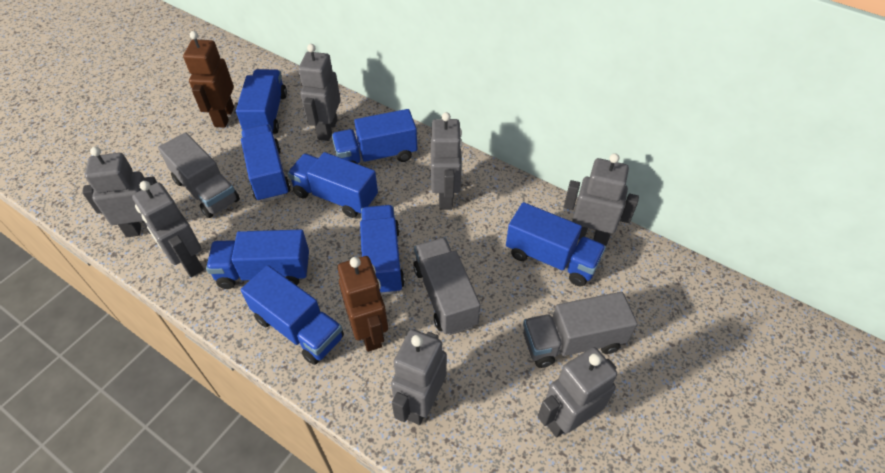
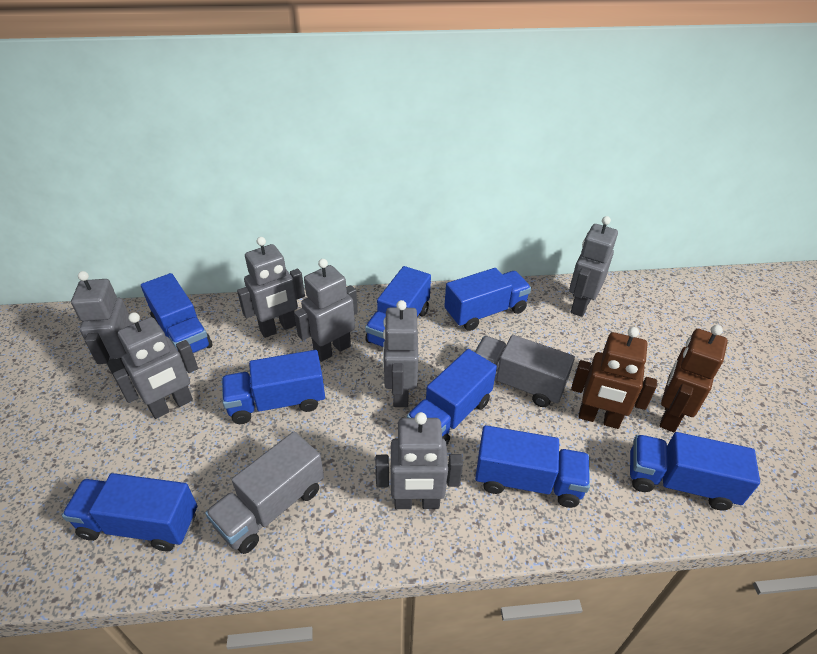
grey truck: [158,132,240,218] [413,237,480,335] [523,292,637,368] = 3 -> [205,431,324,554] [475,335,575,407] = 2

